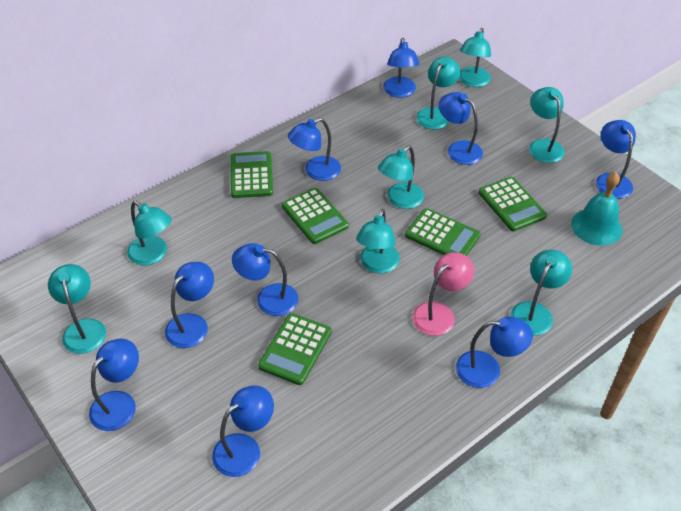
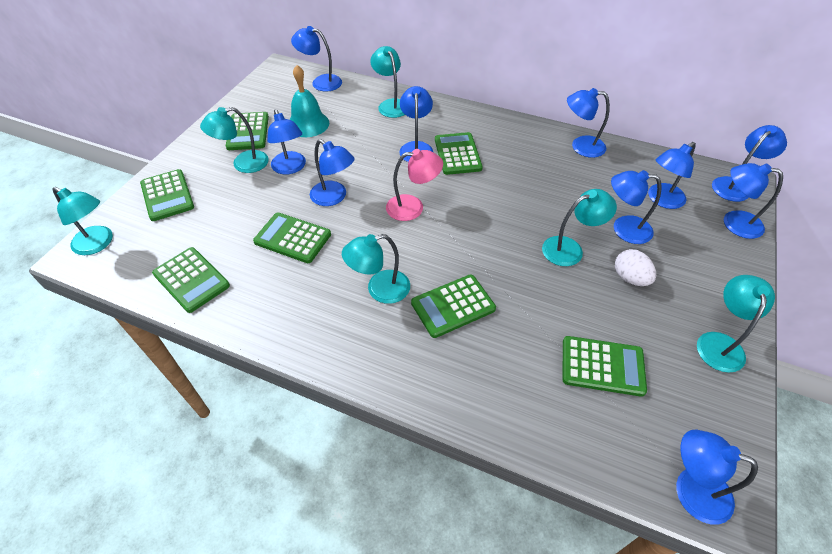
blue lamp: [89,338,139,431] [165,262,214,348] [212,385,274,477] [232,243,298,316] [288,118,341,181] [383,38,419,98] [439,92,483,165] [456,316,533,388] [596,120,636,199] = 9 -> [267,109,306,175] [291,26,342,92] [310,139,355,206] [399,86,433,162] [567,88,610,158] [611,170,662,244] [648,142,696,209] [676,429,758,525] [712,125,787,202] [724,163,783,239] = 10
green calculator: [231,151,273,198] [258,313,332,385] [282,188,349,244] [405,208,481,256] [478,177,547,231] = 5 -> [140,169,194,221] [152,247,230,313] [226,112,269,150] [253,213,331,263] [411,274,496,338] [435,132,483,175] [562,336,647,397] = 7
turquoise lamp: [48,264,106,354] [127,201,172,265] [356,209,400,273] [378,146,424,209] [416,57,461,130] [459,28,491,87] [510,250,572,336] [529,87,565,163] = 8 -> [52,187,113,255] [200,107,269,173] [342,234,410,304] [370,46,405,118] [542,189,617,266] [697,275,775,373] = 6
white egg: none = 0 -> [615,249,656,286] = 1

